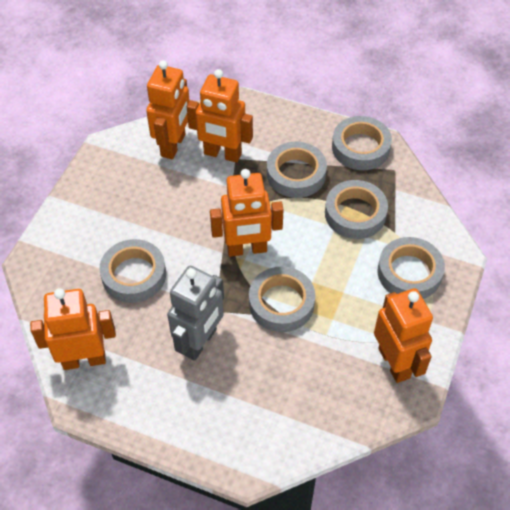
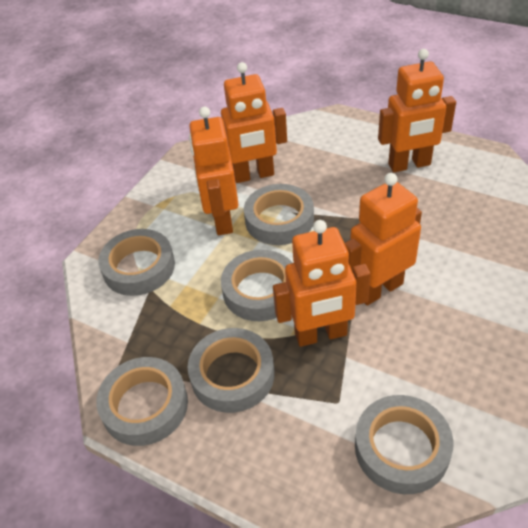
grey robot: [167,266,224,361] = 1 -> none = 0

